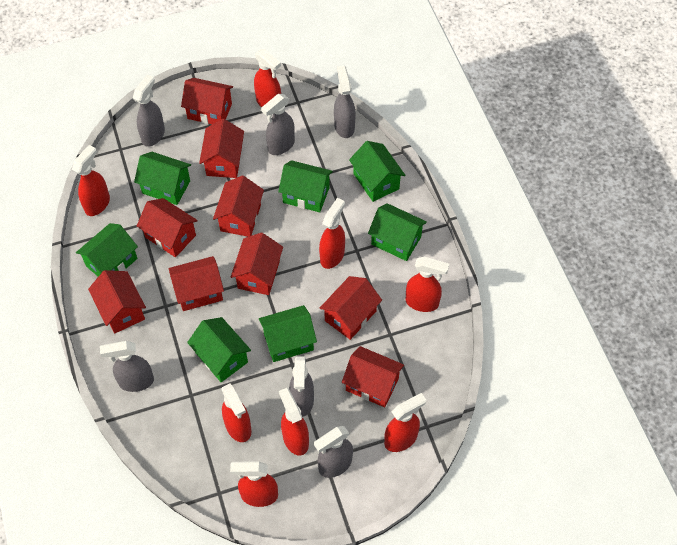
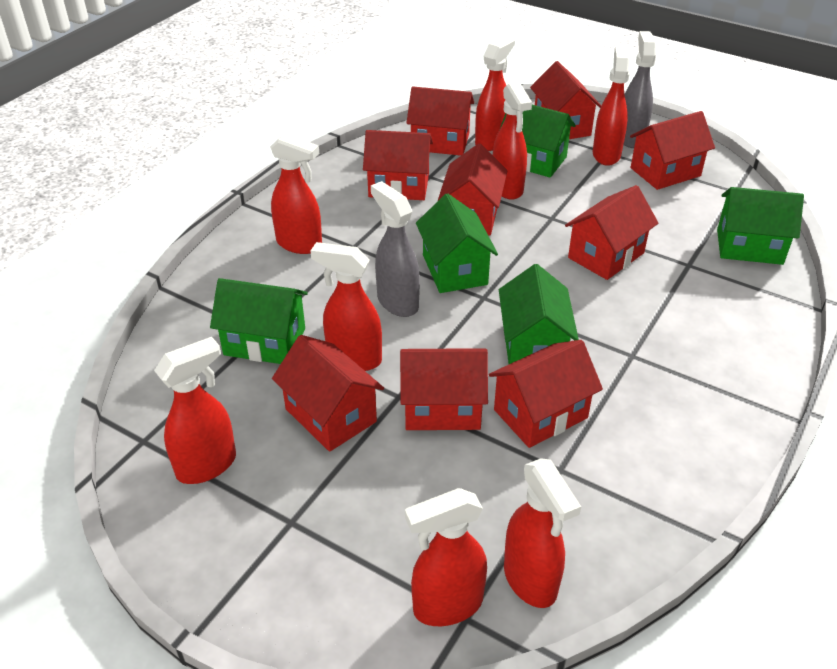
green house: [76,223,138,277] [134,152,191,205] [187,317,251,382] [259,305,317,362] [278,160,333,212] [349,141,405,202] [368,203,427,261] = 7 -> [210,278,308,364] [416,193,498,293] [499,264,579,364] [500,105,576,178] [717,187,804,265] = 5
grey spray bottle: [100,341,154,392] [133,74,165,147] [261,94,295,155] [289,356,314,417] [314,426,353,478] [334,65,356,138] = 6 -> [371,181,420,317] [624,31,656,148] = 2

